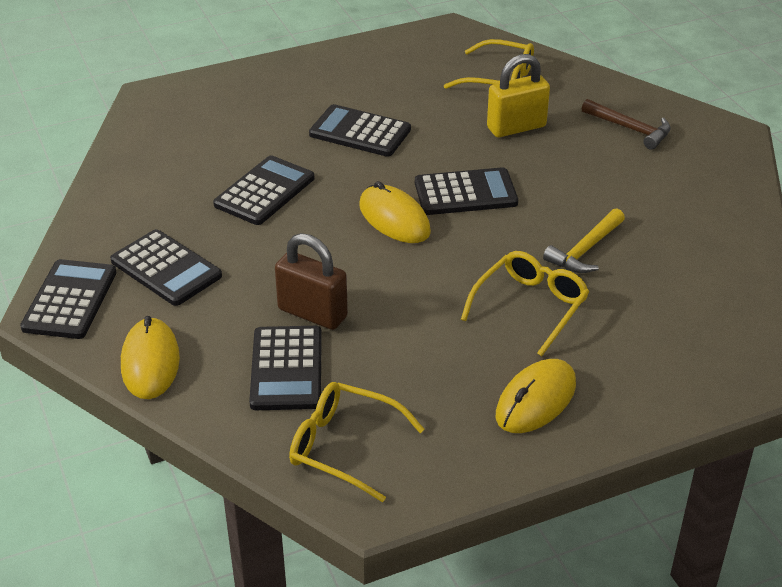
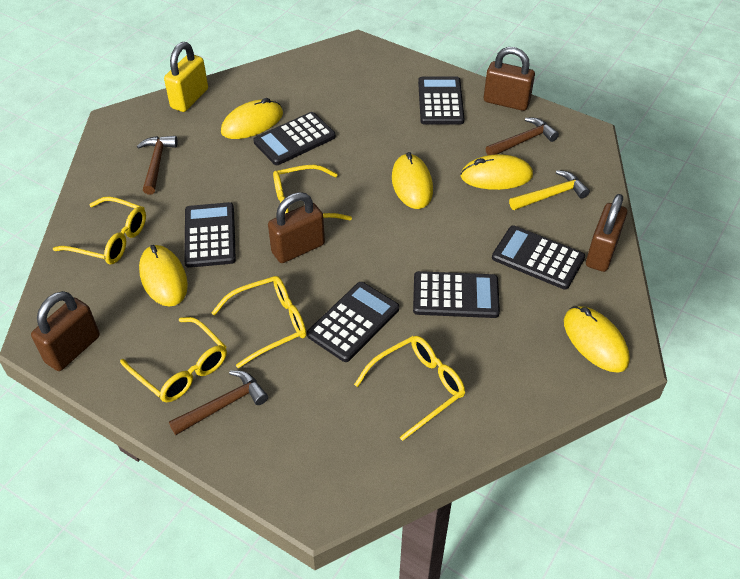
brown hammer: [582,99,671,150] = 1 -> [137,136,178,194] [169,370,268,435] [485,118,559,155] = 3
brown padlock: [275,233,348,330] = 1 -> [31,291,100,371] [268,192,325,263] [484,47,535,111] [586,194,627,272] = 4
yellow glasses: [289,382,425,502] [444,39,534,89] [461,251,589,356] = 3 -> [53,197,146,264] [120,317,227,403] [211,276,306,368] [273,165,352,220] [354,336,465,441] = 5
yellow mouse: [121,316,180,399] [359,181,431,243] [496,359,576,433] = 3 -> [139,245,188,307] [221,98,283,139] [392,152,433,209] [461,154,533,190] [564,306,630,372] = 5

